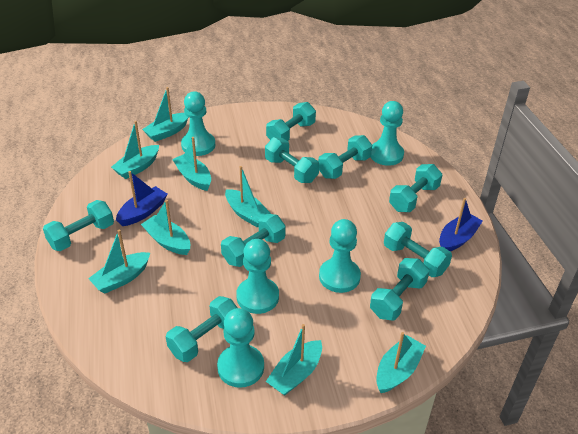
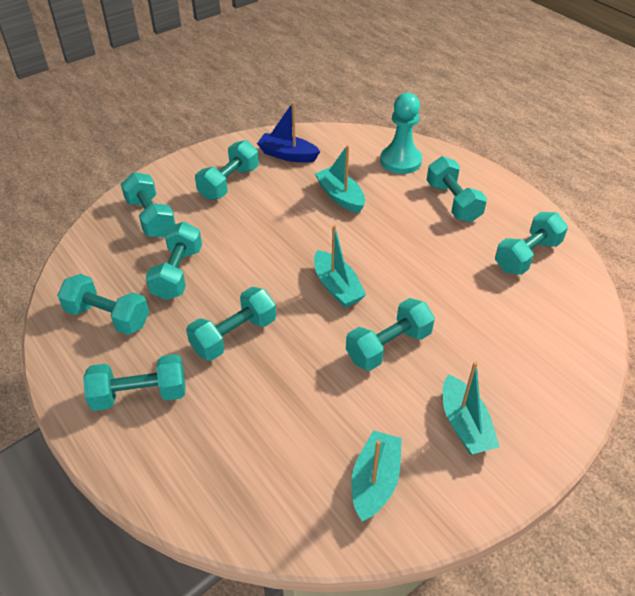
blue boat: [116,171,168,226] [439,198,483,252] = 2 -> [257,102,320,163] = 1
turquoise boat: [88,230,150,294] [111,121,159,179] [141,200,190,255] [142,87,188,142] [172,137,211,191] [225,166,271,227] [266,324,322,396] [376,332,426,393] = 8 -> [314,225,366,308] [315,145,365,213] [351,430,402,522] [443,361,500,455] = 4
turquoise pawn: [181,92,215,156] [217,308,264,388] [236,239,279,314] [319,219,361,293] [370,101,404,166] = 5 -> [380,93,422,174] = 1

